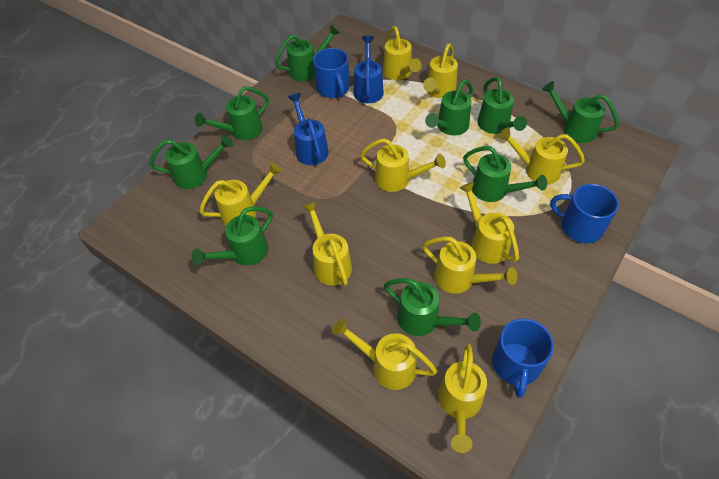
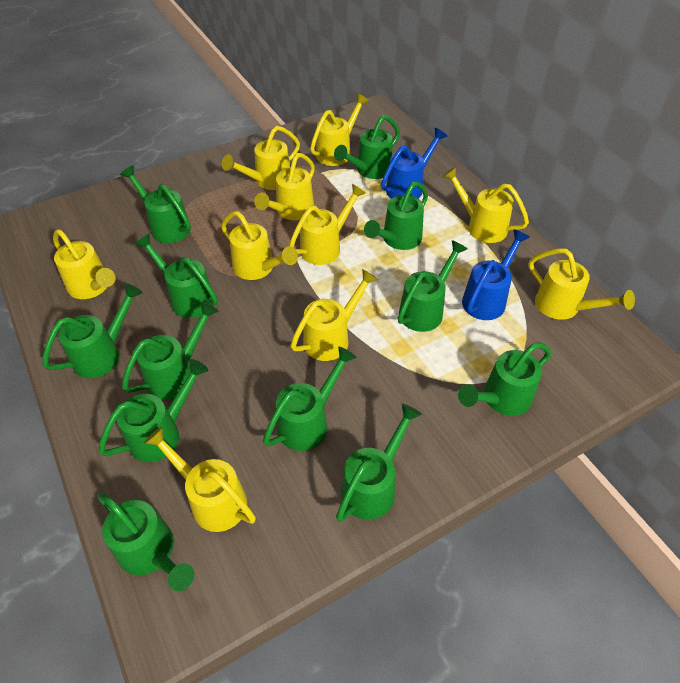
blue mug: [313,48,350,98] [492,318,554,398] [550,184,619,243] = 3 -> none = 0
green watering can: [149,135,233,189] [192,207,273,265] [195,86,269,140] [275,25,340,81] [384,278,481,336] [425,80,473,136] [463,146,547,202] [477,77,527,134] [542,81,619,143] = 9 -> [42,283,143,378] [97,493,194,591] [98,359,209,462] [120,165,191,243] [122,301,218,400] [135,234,218,318] [263,347,357,451] [334,115,400,179] [336,404,422,522] [364,182,428,250] [398,240,468,332] [458,342,551,416] = 12

